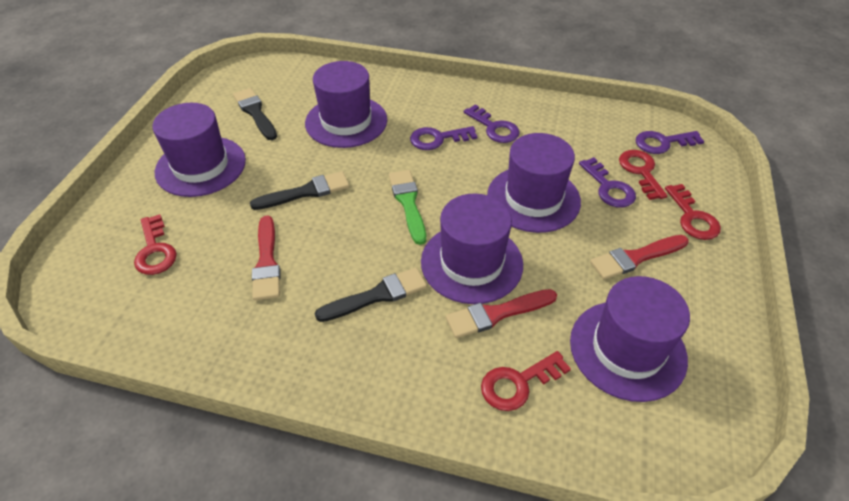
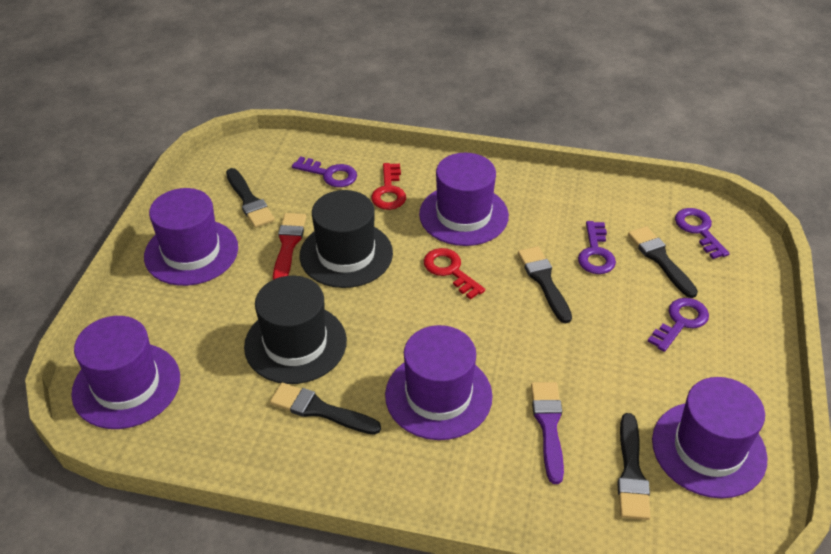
black brush: [233,88,277,140] [250,171,349,210] [315,268,427,322] = 3 -> [226,168,275,228] [270,383,381,435] [518,246,572,323] [617,413,651,520] [628,226,698,298] = 5
black hat: none = 0 -> [244,276,347,384] [300,190,393,288] = 2
green brush: [389,170,426,245] = 1 -> none = 0
purple brush: none = 0 -> [531,382,564,484] = 1
red brush: [252,216,281,301] [446,289,557,338] [590,235,689,280] = 3 -> [273,213,306,280] = 1
red key: [134,214,177,275] [481,351,571,411] [619,150,668,200] [665,184,721,240] = 4 -> [371,163,406,210] [424,248,485,299] = 2

